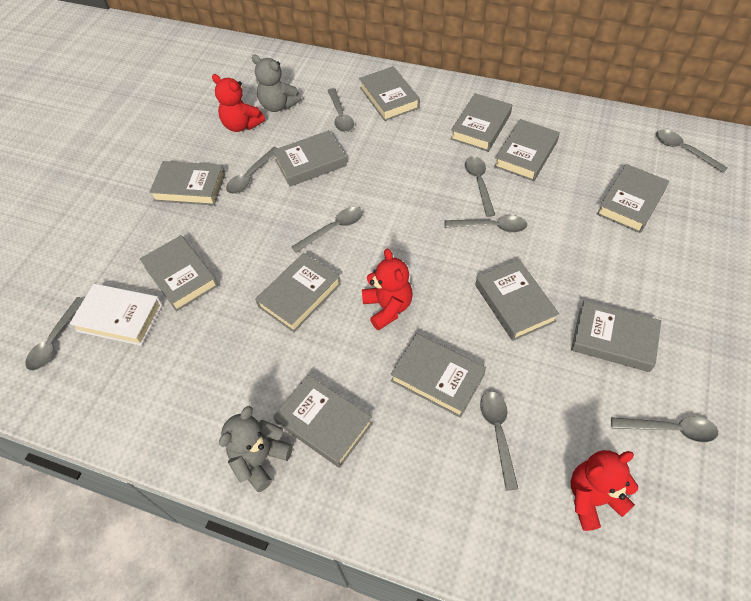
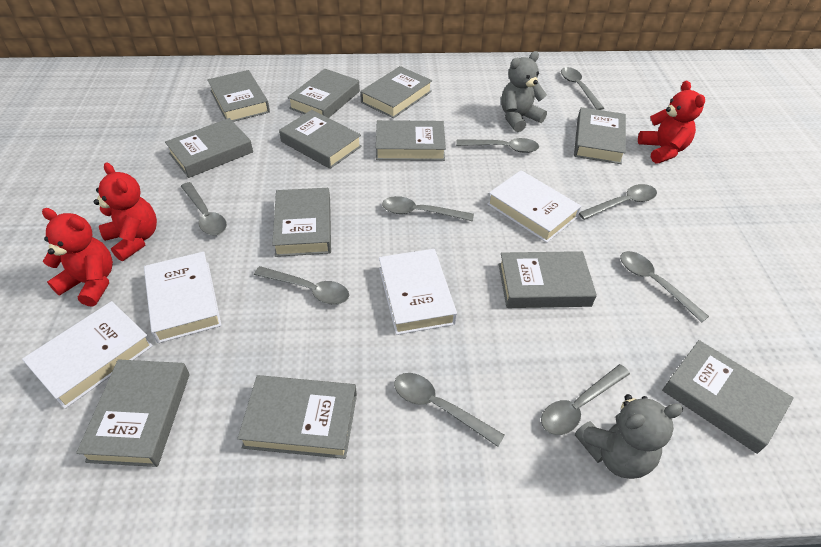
white book: [70,284,163,346] = 1 -> [22,301,153,409] [144,251,222,343] [379,249,457,335] [487,170,581,243] = 4

